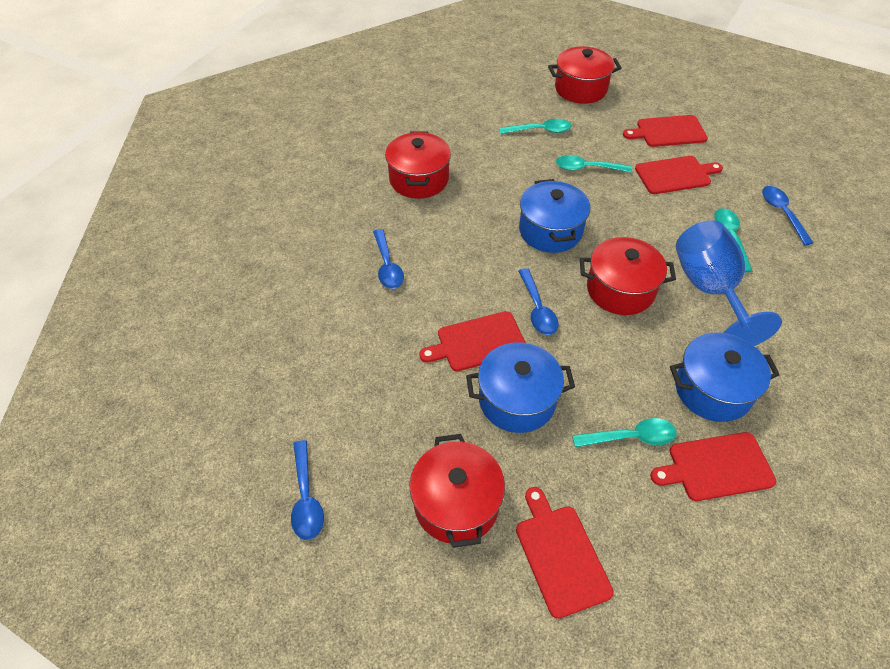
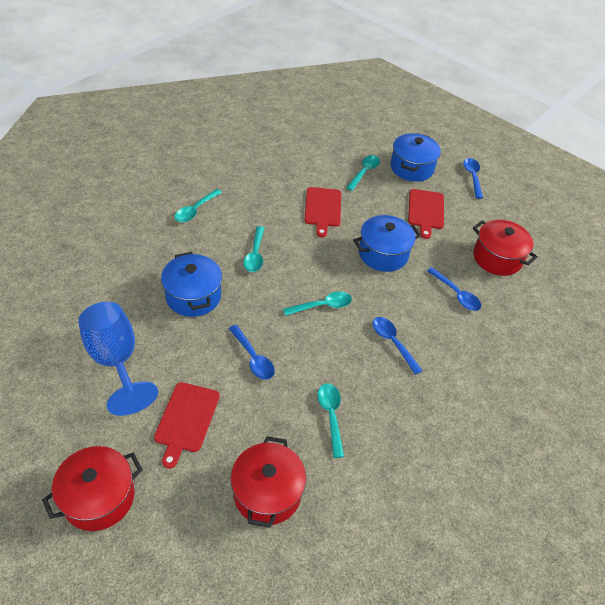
red cutting board: [419,311,526,371] [516,487,614,619] [623,115,708,147] [635,156,723,194] [650,432,776,501] = 5 -> [154,382,220,469] [304,187,341,237] [408,189,444,239] = 3
red pot: [385,132,451,199] [410,434,505,548] [548,46,622,104] [580,237,676,315] = 4 -> [42,446,143,531] [231,436,306,528] [473,220,538,276] = 3
turquoise spoon: [499,119,572,134] [556,155,632,173] [572,418,677,447] [714,208,752,273] = 4 -> [175,189,222,222] [243,226,265,272] [283,292,352,316] [318,383,344,458] [346,155,380,191] = 5

